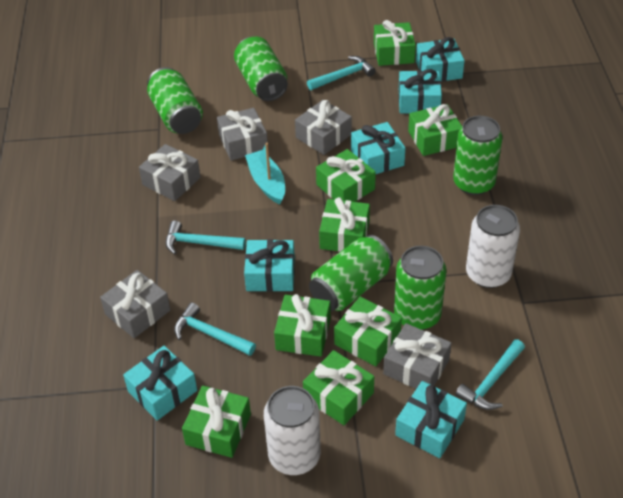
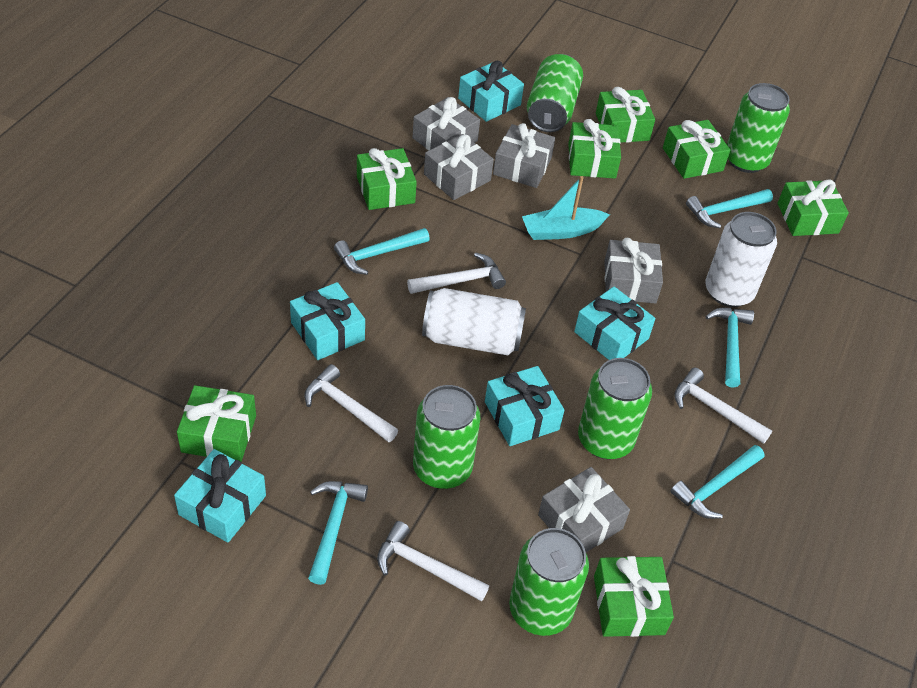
green gift: [182,386,251,458] [274,294,331,357] [303,350,374,425] [316,149,376,202] [319,197,370,252] [334,297,402,366] [374,20,416,66] [408,104,462,156] = 8 -> [177,385,256,462] [357,148,417,210] [568,119,621,179] [594,556,674,637] [596,87,655,143] [663,120,730,179] [777,180,849,236] = 7
turquoise gift: [123,346,197,421] [244,239,295,292] [351,122,405,174] [395,381,467,458] [399,69,442,113] [416,37,465,82] = 6 -> [174,449,266,543] [290,282,365,360] [458,61,524,122] [485,366,564,446] [574,287,655,360] = 5
turquoise hammer: [166,221,246,255] [174,303,256,356] [307,56,376,90] [455,339,525,410] = 4 -> [308,481,368,585] [334,228,430,275] [670,445,765,519] [686,189,773,228] [705,308,754,388] = 5
white hammer: none = 0 -> [304,364,398,442] [377,521,489,602] [407,253,506,294] [674,368,772,444] = 4

